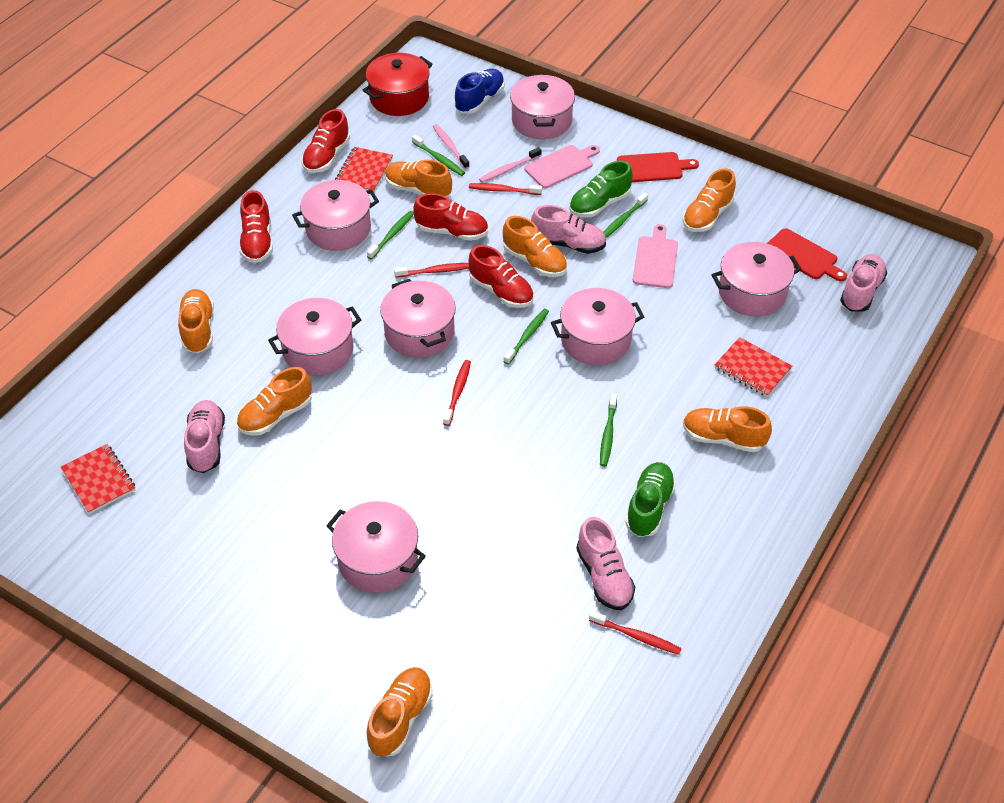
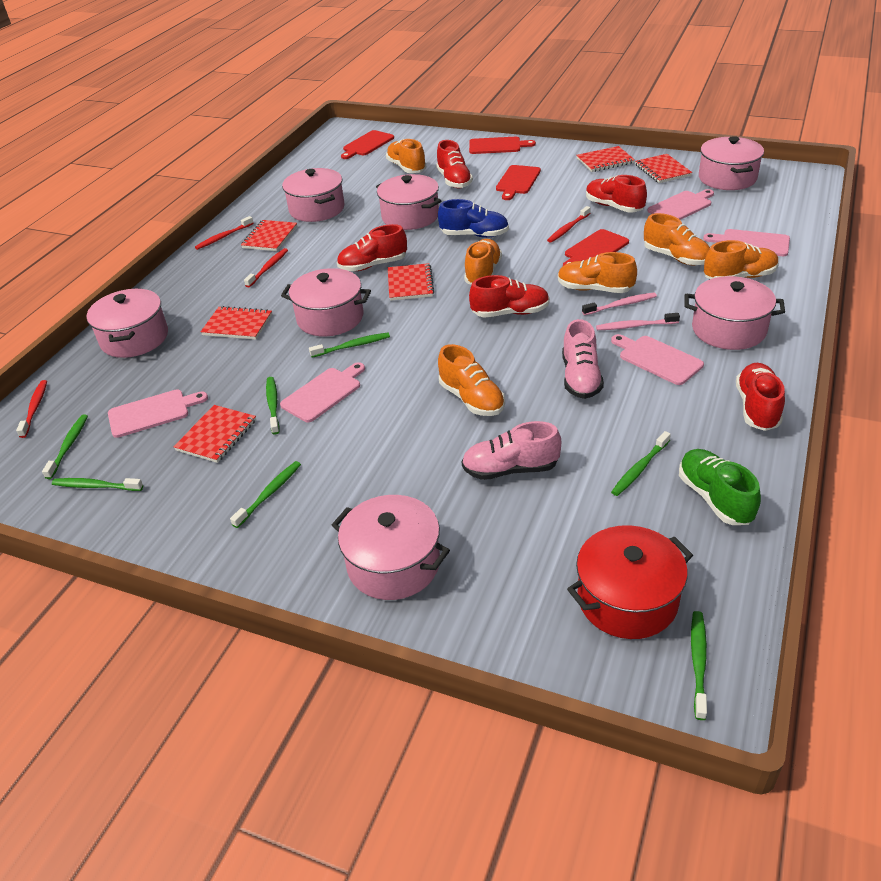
green shoe: [569,161,633,218] [625,462,676,537] = 2 -> [679,449,761,525] = 1
green toothbrush: [367,211,414,259] [412,135,465,176] [503,309,549,364] [600,393,617,467] [603,192,648,238] = 5 -> [42,414,88,479] [52,478,143,491] [230,461,301,528] [266,377,280,434] [309,333,390,358] [611,431,671,496] [691,611,707,720] = 7
orange shoe: [178,289,214,353] [236,367,312,436] [366,667,433,757] [385,160,452,197] [503,216,567,277] [682,168,736,232] [683,406,772,452] = 7 -> [386,139,426,173] [438,344,505,416] [464,239,502,285] [558,252,637,293] [644,213,710,266] [704,240,779,279] = 6
pink cutting board: [525,145,600,188] [633,224,678,288] = 2 -> [108,389,208,438] [280,362,365,422] [611,334,704,385] [648,189,714,220] [703,229,790,256] = 5
pink shoe: [184,400,225,473] [531,205,606,254] [576,517,635,610] [840,254,887,312] = 4 -> [462,421,561,480] [562,319,604,399] = 2
red cutting board: [617,152,699,182] [767,228,847,282] = 2 -> [341,130,394,159] [469,137,536,154] [496,165,541,200] [563,229,629,266] = 4
red notebook: [61,444,135,514] [335,147,393,192] [715,337,793,397] = 3 -> [174,405,256,463] [201,306,272,340] [241,220,297,251] [388,263,435,301] [576,146,635,172] [635,154,692,183] = 6
red shoe: [239,190,273,263] [302,109,350,173] [414,193,488,241] [468,245,534,308] = 4 -> [337,224,407,271] [436,140,473,188] [469,275,550,318] [586,175,647,212] [736,363,785,431] = 5

